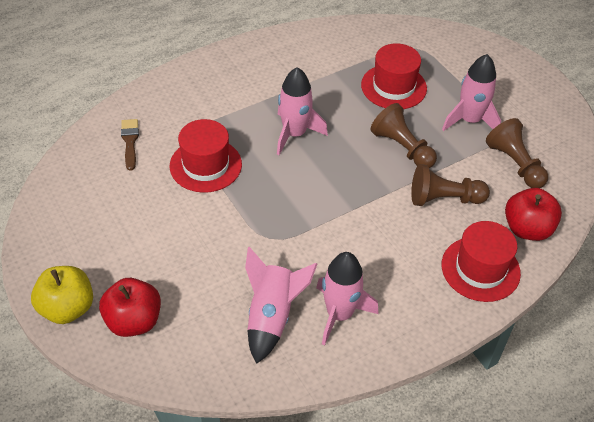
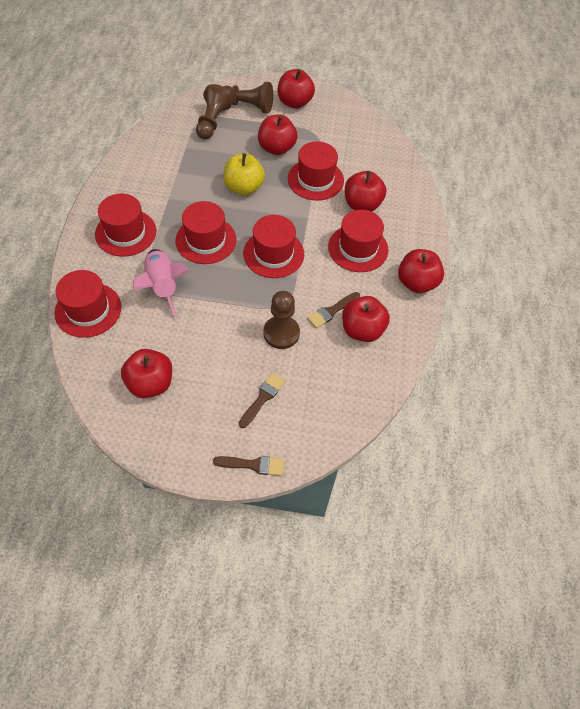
brown brush: [121,119,139,171] = 1 -> [213,456,284,476] [239,373,285,428] [307,292,360,328] = 3
pink rocket: [245,247,317,364] [277,67,328,155] [316,252,379,346] [442,54,501,131] = 4 -> [133,249,189,318] = 1
red apple: [99,278,161,337] [505,188,562,241] = 2 -> [121,349,172,398] [258,115,297,155] [278,69,315,109] [342,296,390,342] [345,171,386,212] [398,249,444,293] = 6
red hat: [170,119,242,193] [361,43,427,109] [442,221,521,302] = 3 -> [54,270,121,338] [95,193,156,257] [176,201,237,264] [243,215,304,278] [288,141,344,201] [328,210,389,272] = 6

